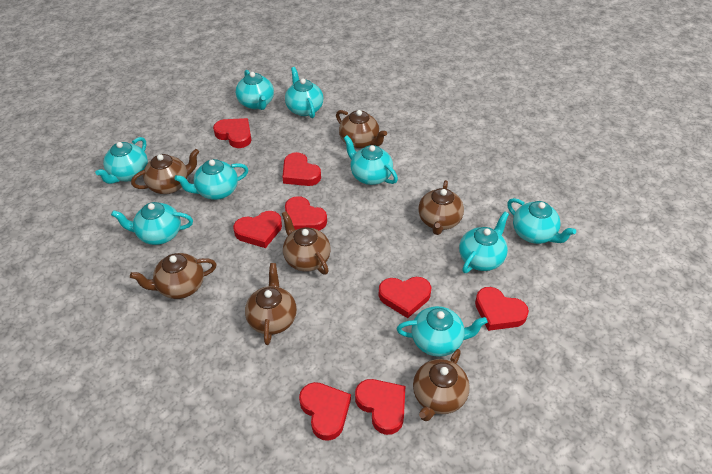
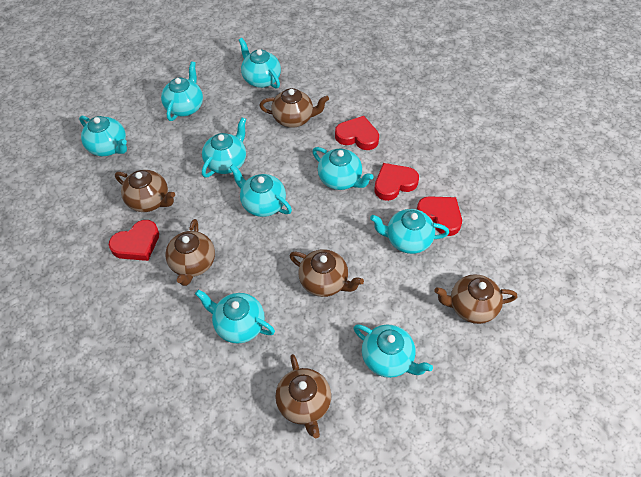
brown teapot: [130,253,217,299] [131,149,199,194] [245,263,297,345] [282,211,331,274] [336,110,387,149] [413,349,470,421] [418,180,464,235] = 7 -> [115,170,175,212] [165,219,215,286] [259,88,329,128] [275,354,331,438] [289,249,364,297] [434,274,517,324] = 6
red heart: [213,118,251,148] [233,211,282,248] [283,152,321,186] [285,196,327,231] [299,382,351,441] [355,379,405,435] [378,277,431,318] [475,287,529,331] = 8 -> [109,220,159,261] [335,116,379,150] [374,163,419,201] [417,196,462,236] = 4

